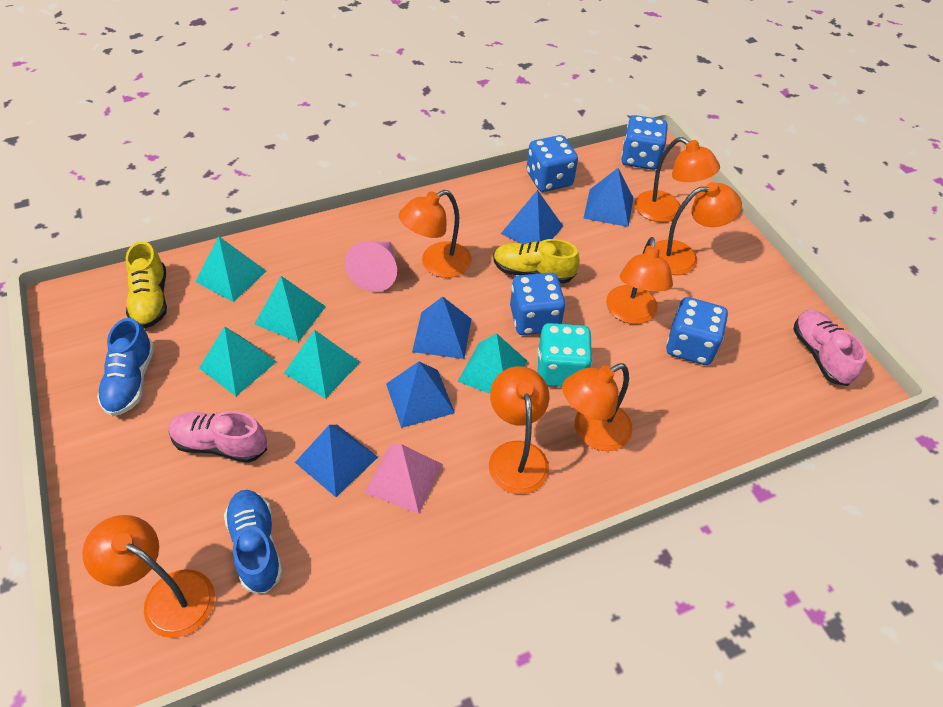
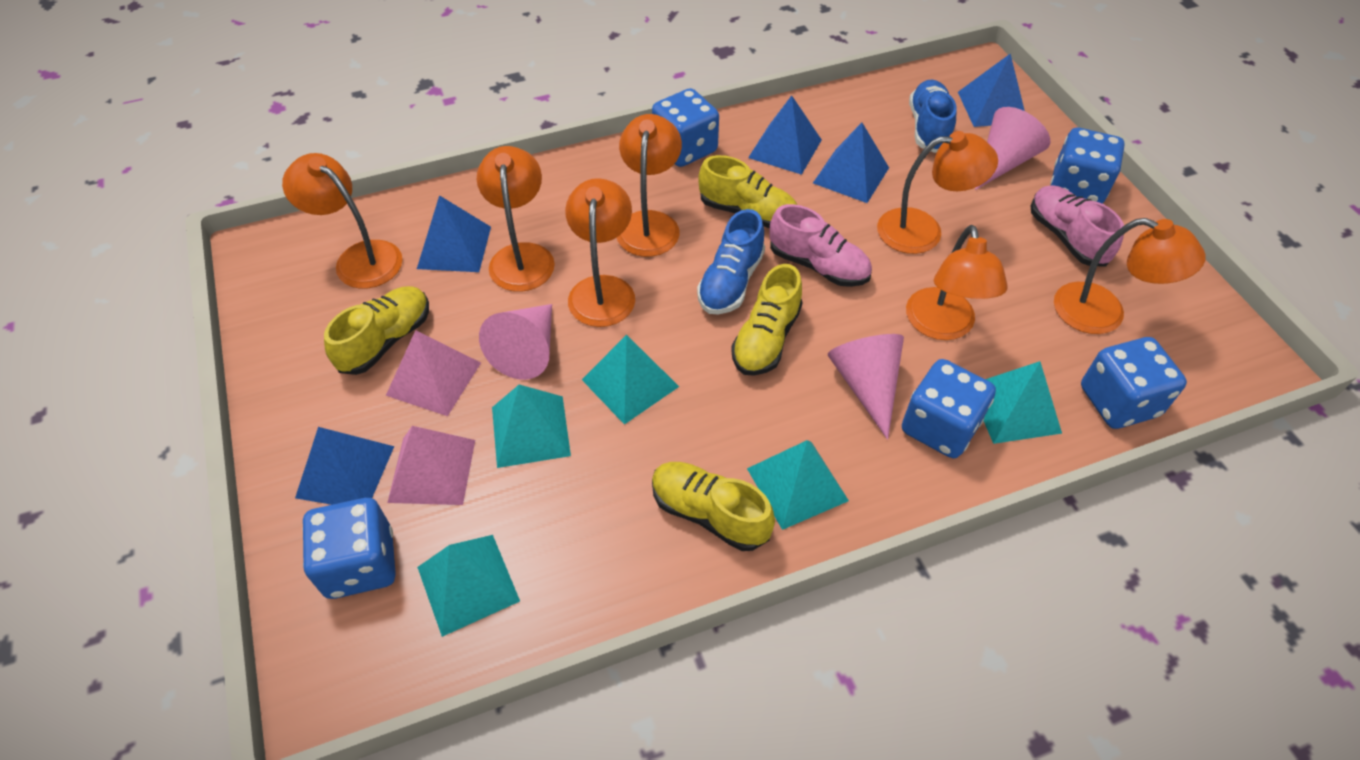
blue dice: [510,273,565,335] [526,135,578,192] [621,115,668,170] [666,297,728,365] = 4 -> [302,498,396,599] [652,88,719,167] [902,359,996,458] [1050,128,1125,204] [1081,337,1187,429] = 5
pink cone: [345,241,397,292] = 1 -> [479,304,552,380] [828,334,904,440] [975,107,1051,190] = 3
pink pyramid: [364,444,443,514] = 1 -> [386,330,481,416] [387,426,475,505] = 2
turquoise dice: [537,323,592,387] = 1 -> none = 0
yellow shoe: [126,241,167,329] [493,239,580,284] = 2 -> [324,286,429,375] [652,462,775,551] [698,155,797,228] [731,264,803,376] = 4

